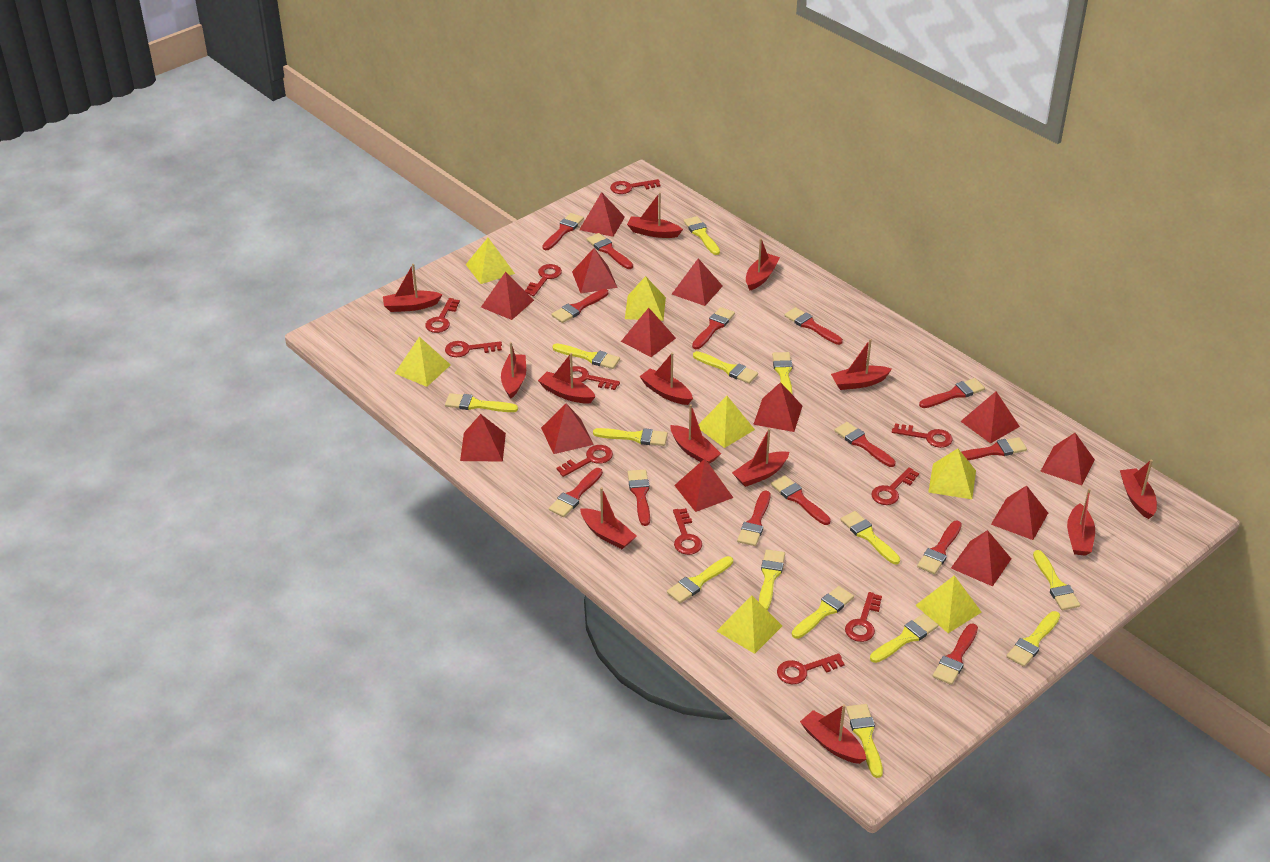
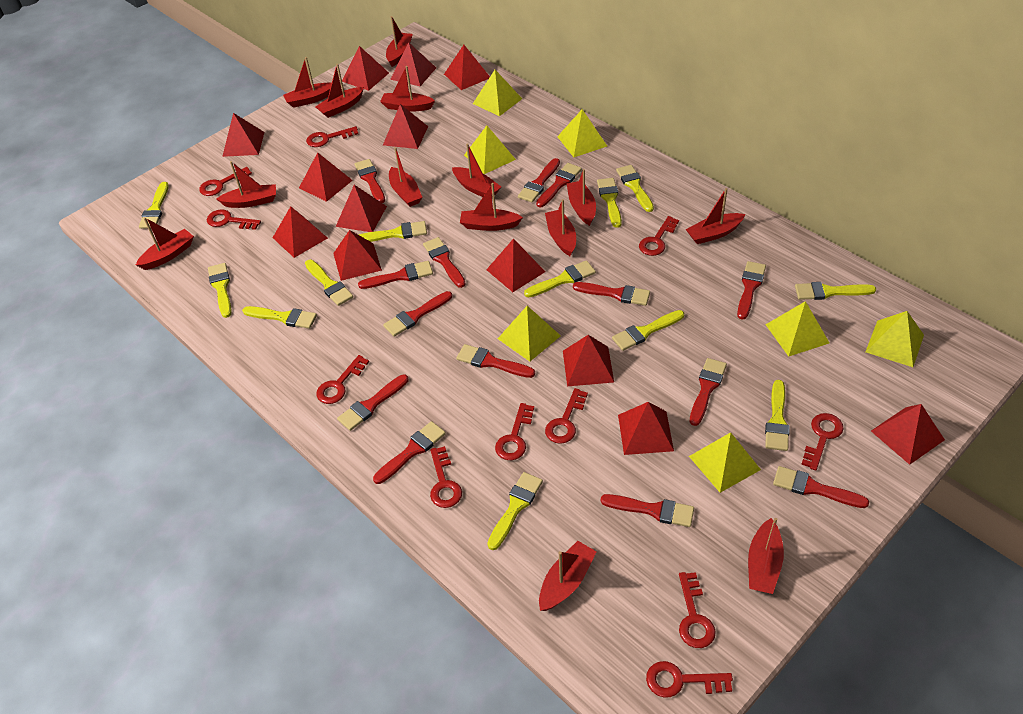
red boat: [383,264,442,312] [501,342,526,399] [538,353,596,403] [580,487,636,549] [627,192,683,238] [639,353,693,405] [671,404,721,464] [732,428,789,487] [746,238,780,290] [800,704,866,764] [831,339,892,390] [1067,489,1095,556] [1120,460,1157,519] = 13 -> [136,217,194,270] [217,161,276,208] [283,57,332,108] [316,64,364,118] [380,66,435,112] [386,16,413,67] [389,147,423,207] [452,143,501,197] [460,183,523,231] [539,541,597,611] [545,199,576,256] [567,169,596,226] [686,188,745,244] [748,518,784,594] = 14
yellow brush: [445,393,518,412] [552,343,620,369] [593,428,668,446] [667,556,733,603] [683,216,720,255] [693,351,758,384] [759,549,785,610] [772,352,793,394] [792,586,854,639] [841,511,900,564] [846,704,883,778] [870,614,938,663] [1006,611,1060,667] [1033,550,1080,610] = 14 -> [139,182,169,229] [208,263,232,318] [242,306,317,329] [305,260,353,306] [359,221,427,242] [487,472,543,550] [524,260,596,298] [597,178,622,228] [612,310,684,351] [616,165,654,212] [765,380,790,451] [795,282,876,300] = 12

